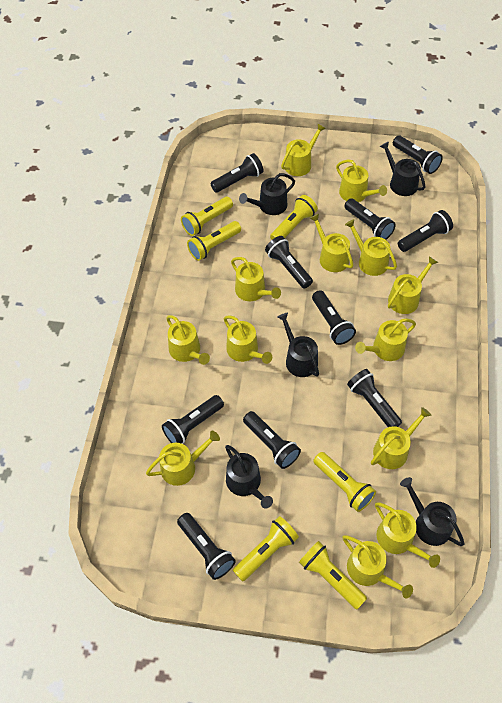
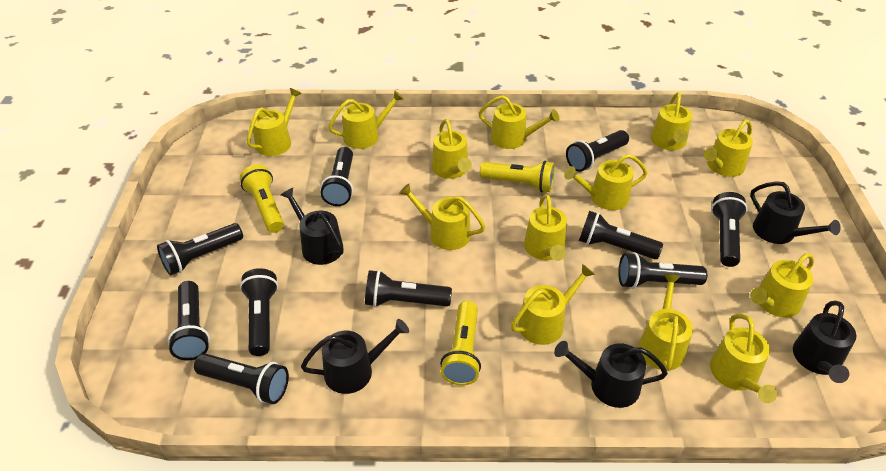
yellow flashlight: [181,197,233,236] [187,221,241,261] [233,516,299,582] [270,195,318,240] [299,541,367,609] [313,452,376,512] = 6 -> [240,164,284,233] [440,301,481,386] [480,160,555,193] = 3

